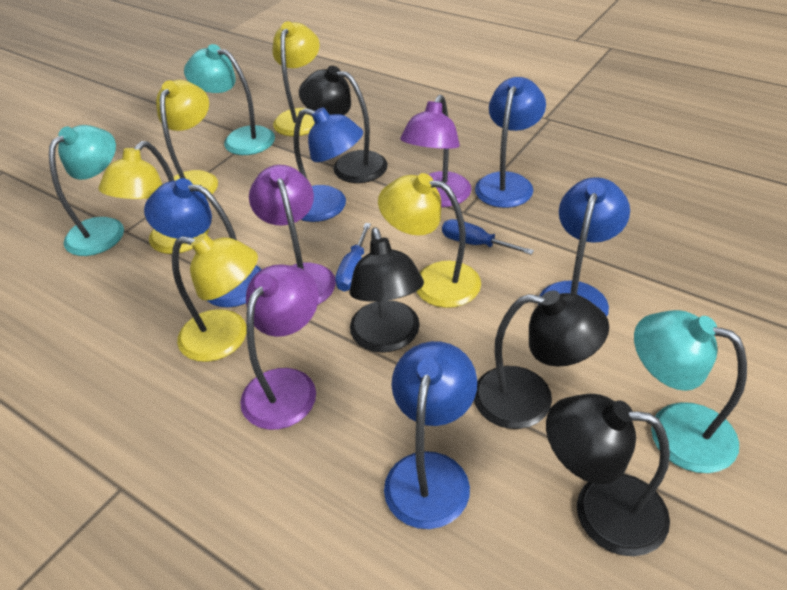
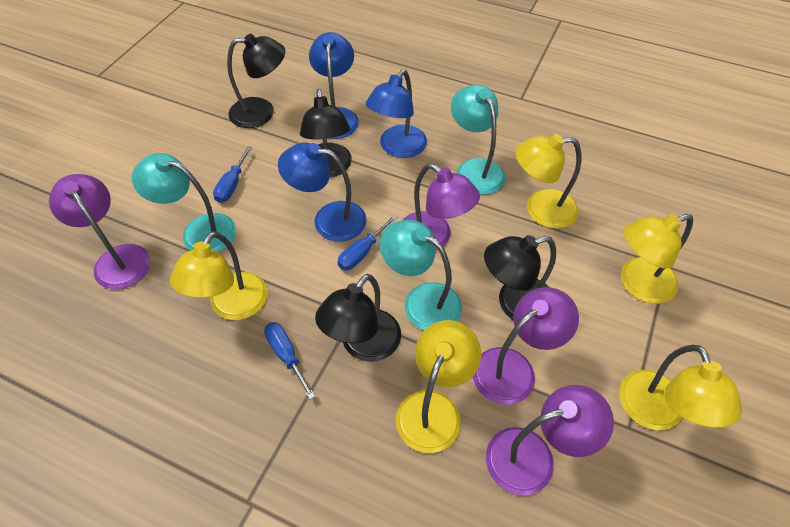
blue lamp: [144,178,262,308] [294,107,363,222] [384,341,477,529] [475,77,546,208] [538,177,630,317] = 5 -> [278,143,367,242] [309,32,359,139] [366,70,427,158] = 3
blue screwdriver: [335,223,371,291] [442,219,534,255] = 2 -> [213,146,252,203] [264,322,315,399] [337,215,397,270] = 3
purple lamp: [240,264,319,430] [249,165,336,305] [400,95,471,207] = 3 -> [49,174,150,289] [403,164,480,251] [473,287,579,405] [486,385,614,495] = 4

